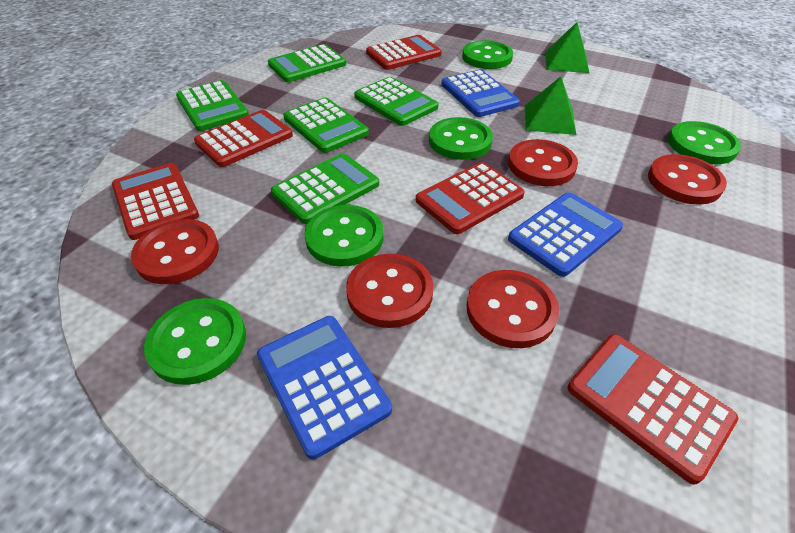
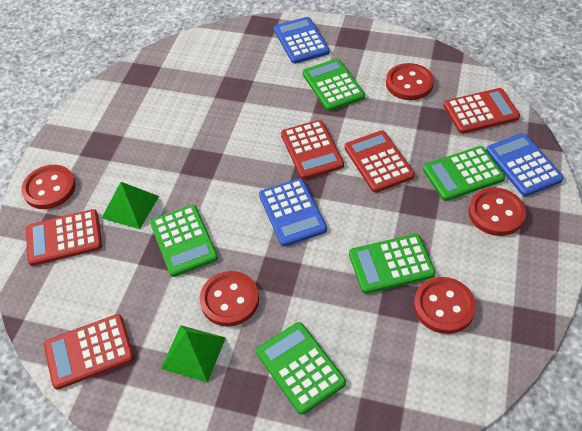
green button: [144,298,246,385] [304,205,383,267] [429,117,493,160] [462,40,513,69] [668,121,741,165] = 5 -> none = 0

